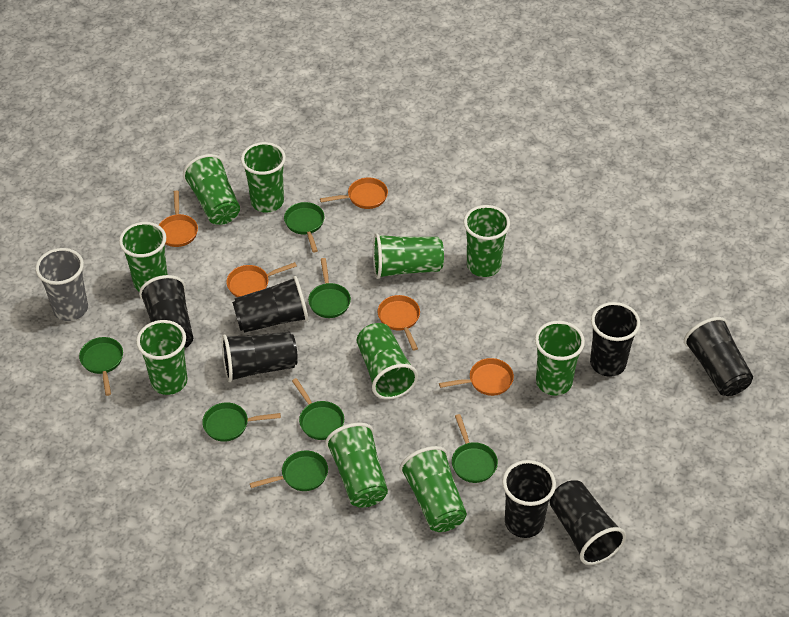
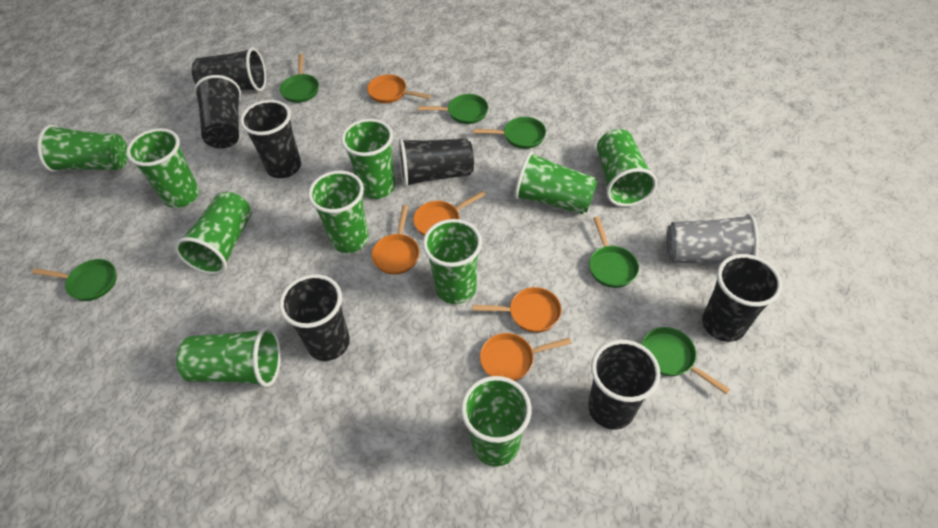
green pan: [79,337,123,396] [202,402,281,442] [250,450,328,491] [284,202,324,253] [292,378,344,440] [308,258,351,318] [452,414,498,483] = 7 -> [32,259,117,301] [280,54,319,103] [418,94,488,124] [474,117,546,149] [589,217,639,288] [642,327,730,394] = 6

